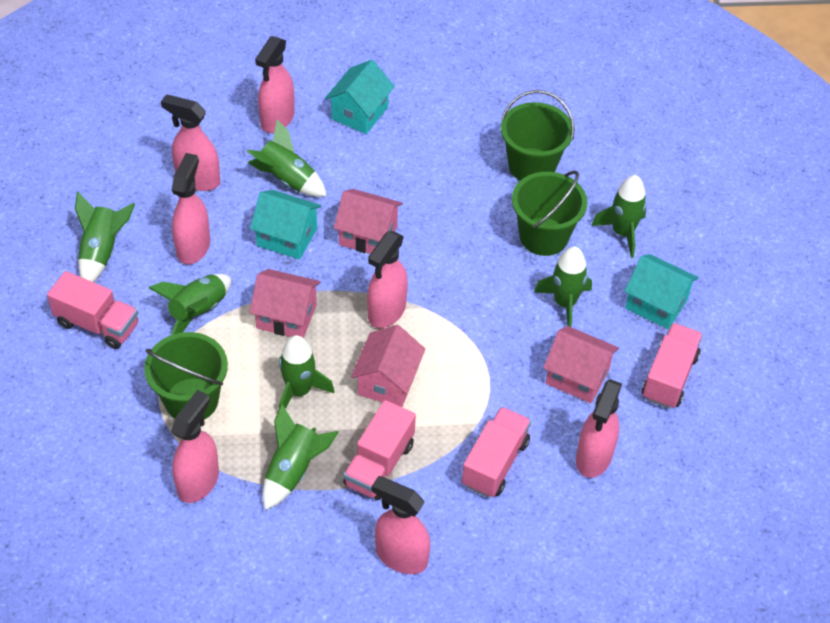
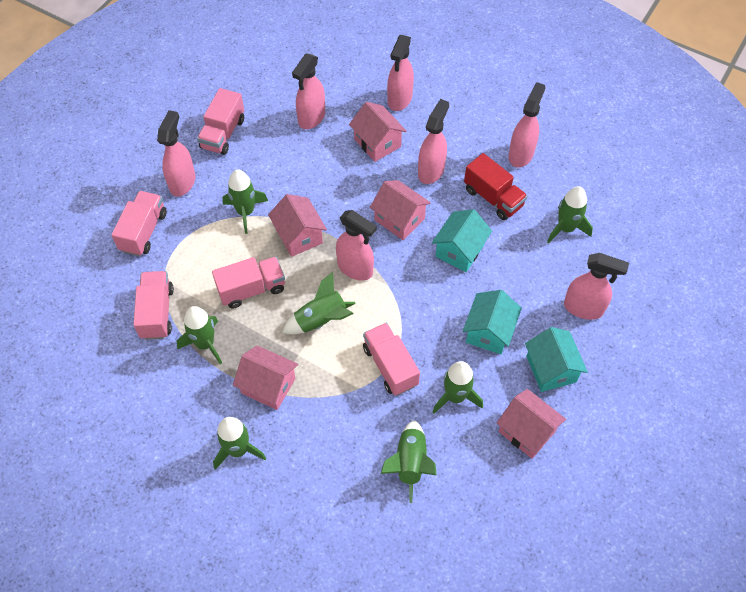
green bucket: [144,332,228,420] [501,90,575,181] [512,170,587,256] = 3 -> none = 0
pink house: [249,269,321,338] [334,189,403,254] [351,325,425,407] [543,326,619,403] = 4 -> [233,345,298,410] [268,194,327,257] [349,102,407,162] [370,180,431,240] [497,389,566,459] = 5
pink truck: [47,271,138,349] [343,400,416,500] [462,407,531,498] [642,323,703,409] = 4 -> [111,191,167,256] [133,271,174,340] [197,88,244,155] [212,257,285,308] [363,322,420,396] = 5
red truck: none = 0 -> [464,153,528,220] = 1

